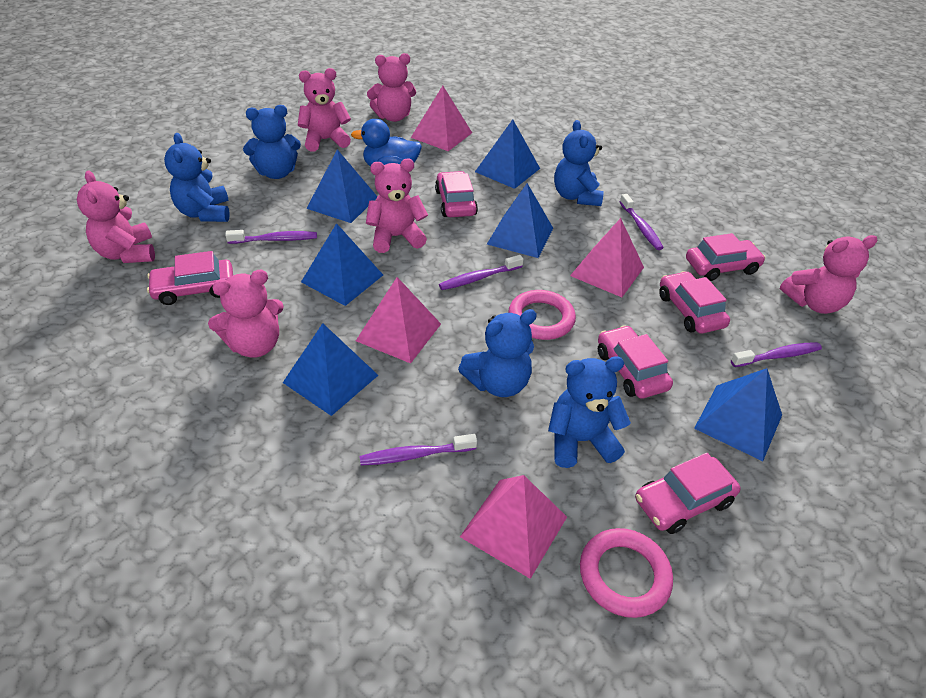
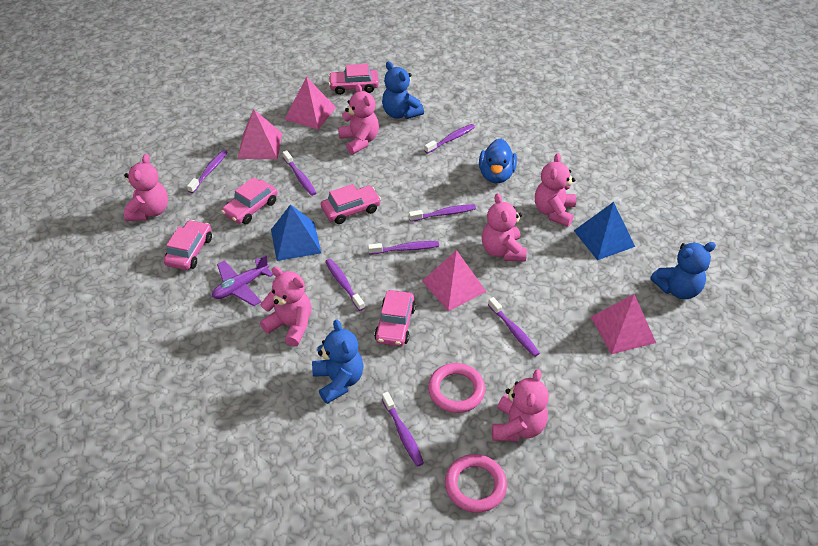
blue pyramid: [283,323,378,416] [301,223,383,306] [306,149,377,223] [475,119,540,189] [487,183,553,258] [694,368,782,461] = 6 -> [271,204,321,261] [574,202,635,260] = 2
blue teddy bear: [164,133,230,222] [243,105,301,179] [458,309,537,397] [548,356,631,468] [554,120,604,206] = 5 -> [312,319,363,404] [382,61,424,119] [650,242,716,299] = 3
pink car: [147,251,233,305] [435,171,478,217] [598,325,673,399] [635,453,741,534] [659,271,730,334] [686,233,766,281] = 6 -> [164,220,212,270] [222,177,278,224] [321,184,381,224] [328,64,379,95] [374,290,416,346] = 5
purple plane: none = 0 -> [212,255,274,306] = 1
purple toothbrush: [225,230,317,244] [360,434,477,466] [439,255,524,290] [620,194,664,250] [731,342,822,367] = 5 -> [187,150,228,193] [282,150,316,196] [325,259,365,311] [368,241,439,255] [382,392,424,467] [409,204,476,222] [424,124,475,154] [488,297,540,357] = 8

